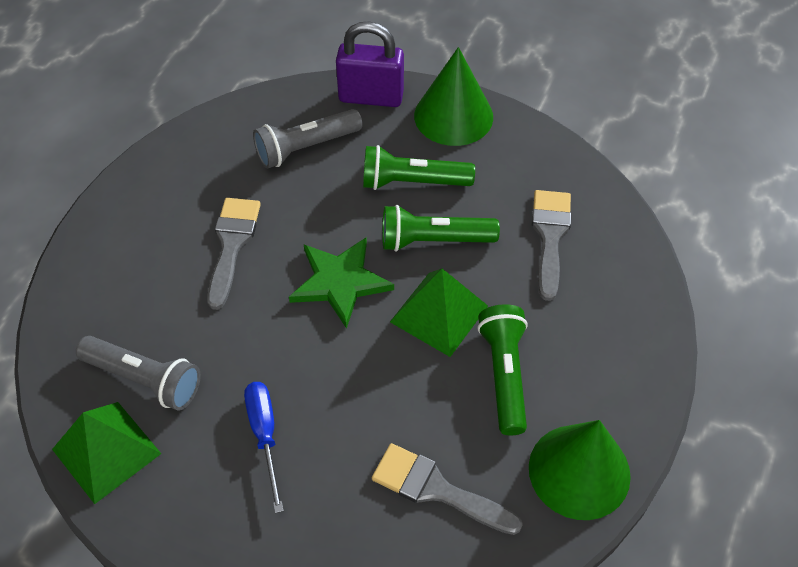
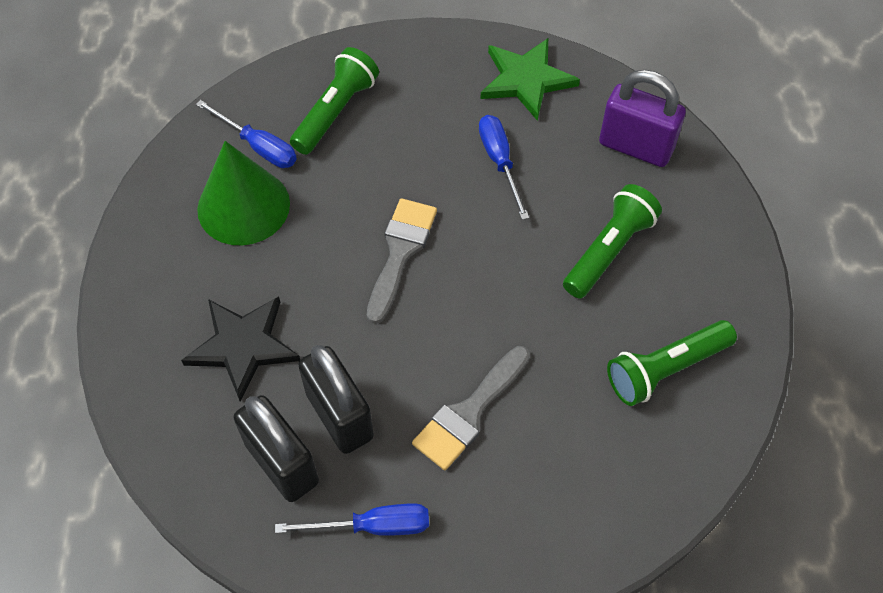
black padlock: none = 0 -> [233,395,319,502] [298,345,374,454] = 2
black star: none = 0 -> [181,297,300,402] = 1
blue screwdriver: [244,382,284,513] = 1 -> [196,100,297,168] [275,503,429,536] [479,115,529,220] = 3
green cone: [414,47,493,146] [529,420,631,520] = 2 -> [197,141,290,246] = 1
green pyramid: [52,402,161,504] [390,269,488,357] = 2 -> none = 0
grey brush: [207,198,261,310] [372,443,523,535] [532,190,571,301] = 3 -> [367,198,437,324] [412,346,530,470] = 2
grey flashlight: [76,336,201,411] [253,109,363,169] = 2 -> none = 0

